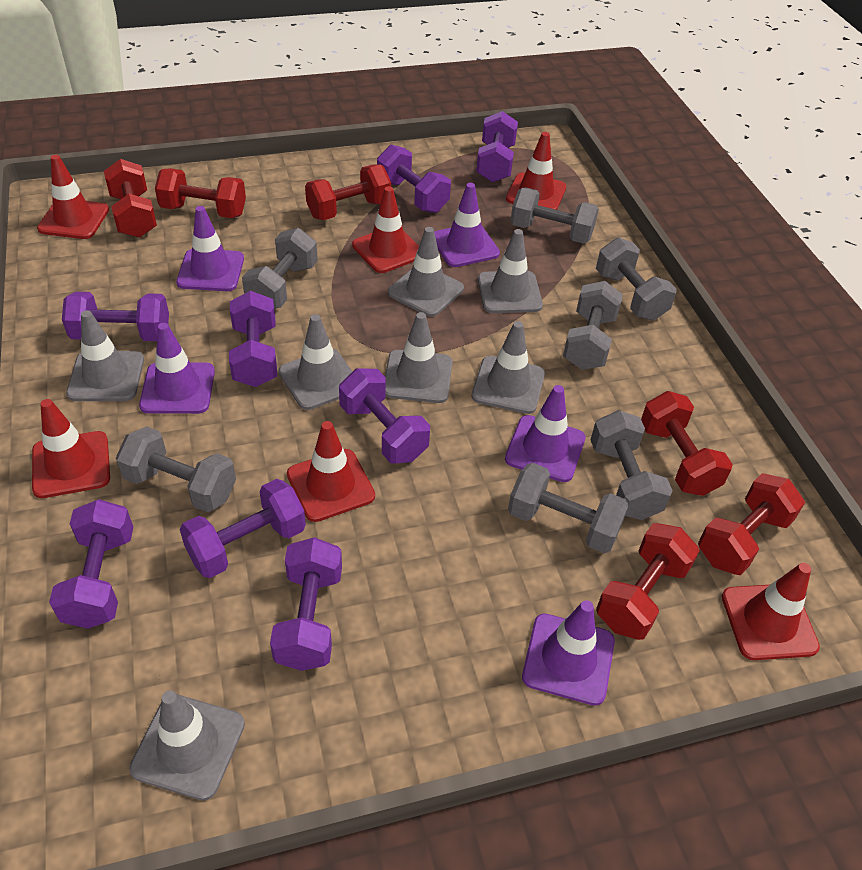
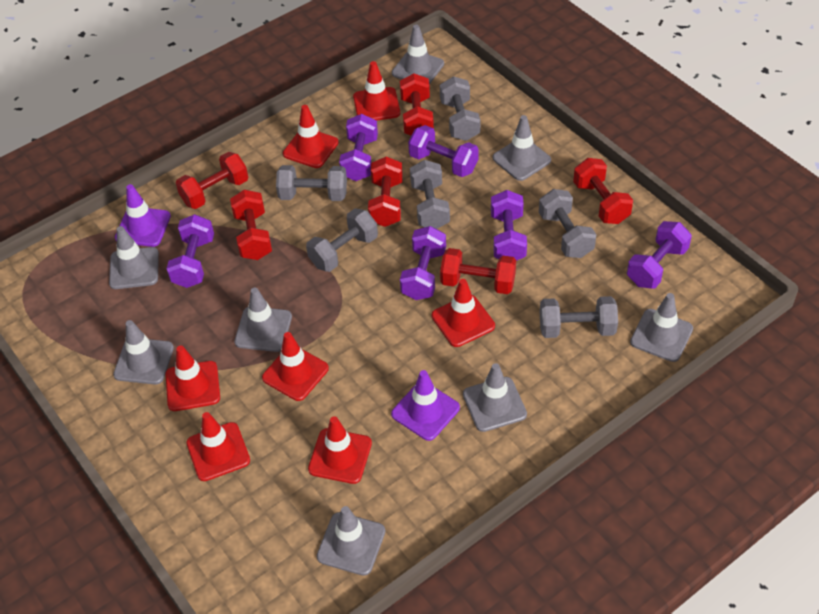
grey dumbbell: [116,426,236,512] [242,228,318,309] [508,463,629,553] [510,187,599,244] [563,281,623,370] [591,410,673,520] [596,237,677,321] = 7 -> [276,165,347,201] [306,208,378,272] [410,160,450,229] [440,76,480,141] [539,189,596,258] [540,296,618,338] = 6
grey traffic cone: [66,310,144,401] [129,690,245,800] [279,314,353,410] [385,312,452,403] [388,227,464,317] [472,321,545,414] [478,229,543,313] = 7 -> [109,226,159,289] [113,320,174,385] [234,288,292,352] [317,506,385,576] [392,25,444,84] [463,363,527,432] [492,115,551,181] [630,293,693,362] = 8
purple dumbbell: [49,499,133,629] [62,292,169,341] [180,479,306,578] [229,291,277,387] [270,537,342,671] [339,368,430,463] [377,145,451,213] [476,111,518,183] = 8 -> [166,214,214,288] [339,114,378,181] [400,226,446,300] [408,125,478,177] [491,190,527,261] [627,221,692,289] = 6
purple traffic cone: [139,323,215,414] [176,206,244,291] [434,183,500,267] [505,385,585,482] [522,600,615,706] = 5 -> [115,184,171,247] [391,370,460,441] = 2
red traffic cone: [32,399,110,498] [37,155,109,239] [287,421,375,522] [352,186,419,273] [506,132,566,210] [722,563,820,660] = 6 -> [165,345,220,411] [186,412,250,481] [262,332,329,401] [283,105,339,168] [308,416,372,484] [353,61,400,121] [432,279,495,347] = 7

